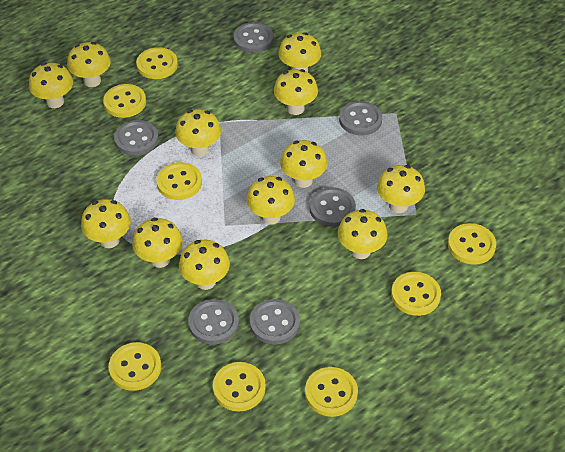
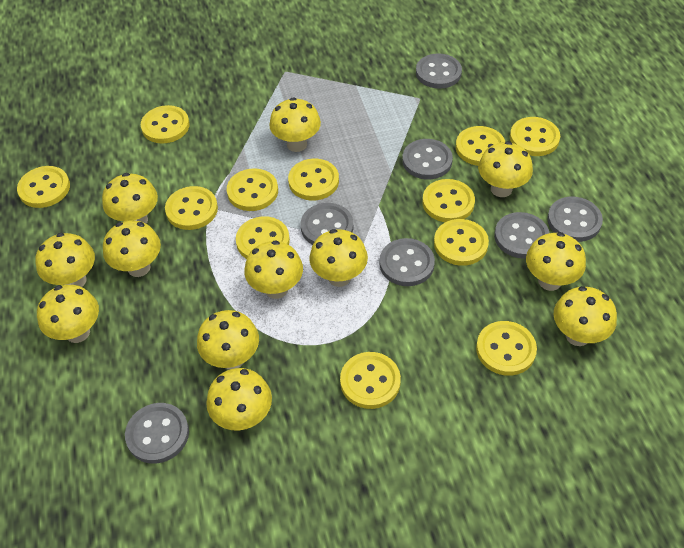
grey button: [114,120,158,156] [188,299,239,345] [233,22,273,53] [250,299,300,345] [309,187,356,227] [339,101,382,136] = 6 -> [125,403,189,464] [301,203,353,245] [380,238,435,286] [402,139,453,180] [416,53,462,89] [494,212,549,259] [547,197,603,242] = 7
yellow button: [103,84,146,118] [109,342,161,391] [136,47,178,79] [156,162,202,200] [213,362,266,412] [305,367,358,417] [391,272,441,316] [448,223,496,265] = 8 -> [17,166,70,208] [141,105,190,144] [165,186,218,230] [227,168,278,211] [236,216,290,259] [288,158,339,201] [340,352,401,409] [422,179,475,222] [434,219,489,266] [456,126,505,166] [476,321,537,376] [510,117,560,156] = 12

